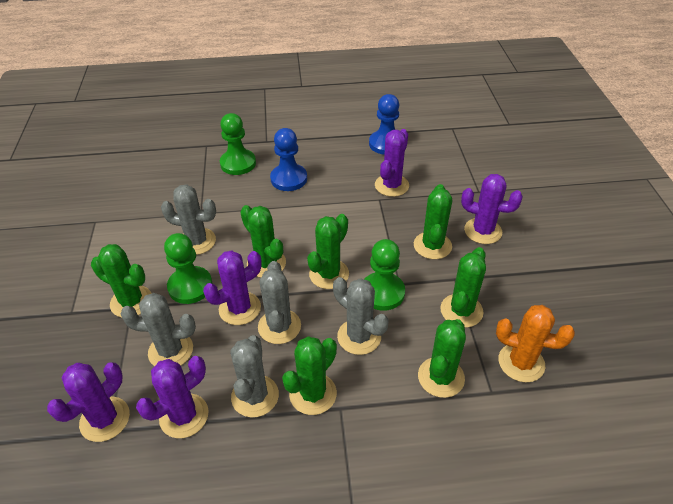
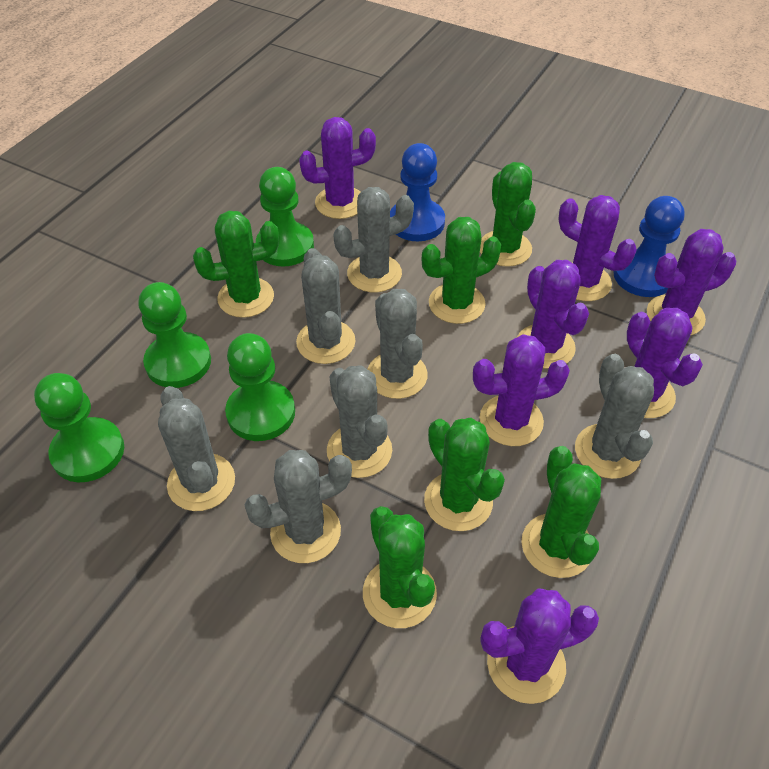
green cactus: [91,244,152,318] [240,205,286,278] [282,336,337,415] [307,214,349,289] [414,184,452,259] [418,319,466,398] [441,247,486,328] = 7 -> [193,211,279,318] [363,506,437,628] [422,217,501,324] [424,418,505,531] [480,162,536,267] [522,446,601,578] = 6
green pawn: [164,233,212,304] [220,113,256,175] [364,239,405,311] = 3 -> [34,373,124,482] [138,282,211,388] [225,333,295,441] [256,167,314,266] = 4
grey cactus: [121,293,196,366] [161,184,216,255] [230,335,279,418] [258,261,301,344] [333,277,389,355] = 5 -> [158,386,235,511] [245,450,352,563] [296,248,356,364] [327,365,392,478] [333,187,414,292] [367,289,427,399] [575,354,654,479] = 7
orange cactus: [496,305,575,382] = 1 -> none = 0
purple cactus: [47,362,130,442] [136,356,209,438] [203,250,262,325] [375,129,409,197] [461,174,523,244] = 5 -> [299,117,376,219] [473,334,570,446] [481,588,599,704] [517,260,589,369] [558,195,637,301] [627,308,703,418] [647,229,736,336] = 7

